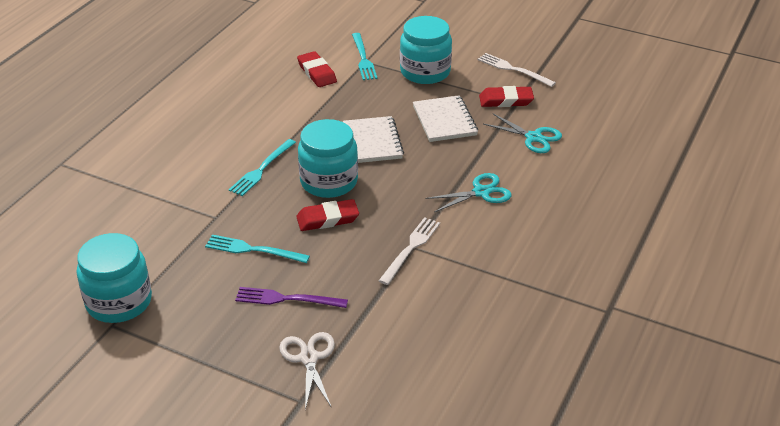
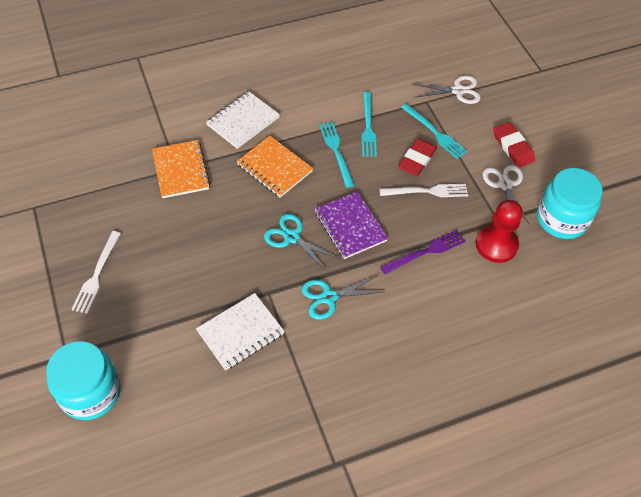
orange notebook: none = 0 -> [152,140,210,198] [237,136,313,198] = 2
purple notebook: none = 0 -> [315,192,388,259] = 1
red eraser: [296,199,359,231] [297,51,337,87] [479,86,534,107] = 3 -> [398,138,437,176] [493,122,535,168] = 2
red pawn: none = 0 -> [476,200,523,263] = 1
turquoise jar: [77,233,152,323] [298,119,358,198] [400,16,452,84] = 3 -> [46,341,121,420] [537,168,603,239] = 2
white scissors: [279,332,335,410] = 1 -> [412,76,481,104] [482,165,529,224] = 2

